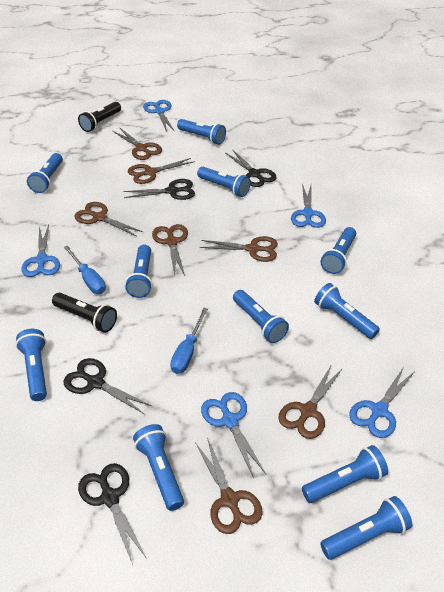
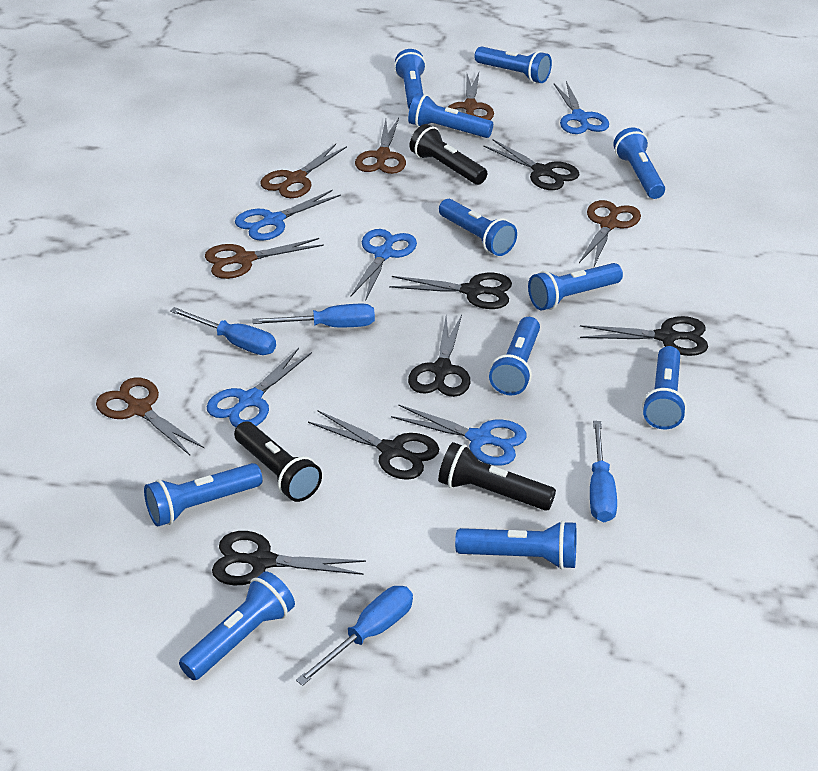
black flashlight: [52,293,117,333] [78,102,121,132] = 2 -> [234,422,322,502] [410,124,487,185] [438,442,556,511] = 3
black scissors: [63,358,152,414] [78,463,147,565] [123,179,195,200] [226,149,277,187] = 4 -> [212,531,366,585] [308,411,439,480] [389,273,512,309] [408,315,470,397] [483,139,580,190] [580,316,708,356] = 6
blue screwdriver: [64,245,106,294] [170,308,208,374] = 2 -> [170,307,276,355] [252,304,375,327] [296,586,413,686] [590,421,617,522] = 4
brown scissors: [74,202,143,237] [113,127,162,160] [128,158,195,184] [152,224,188,276] [195,437,263,534] [200,236,278,262] [278,364,343,439] = 7 -> [96,378,205,455] [205,238,324,279] [260,144,347,198] [355,118,406,174] [448,73,494,120] [579,200,641,266] = 6

